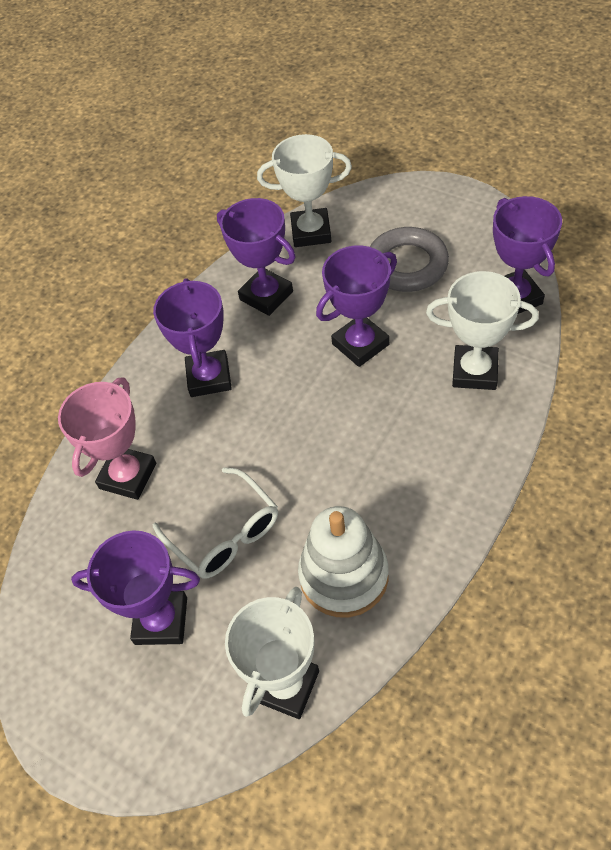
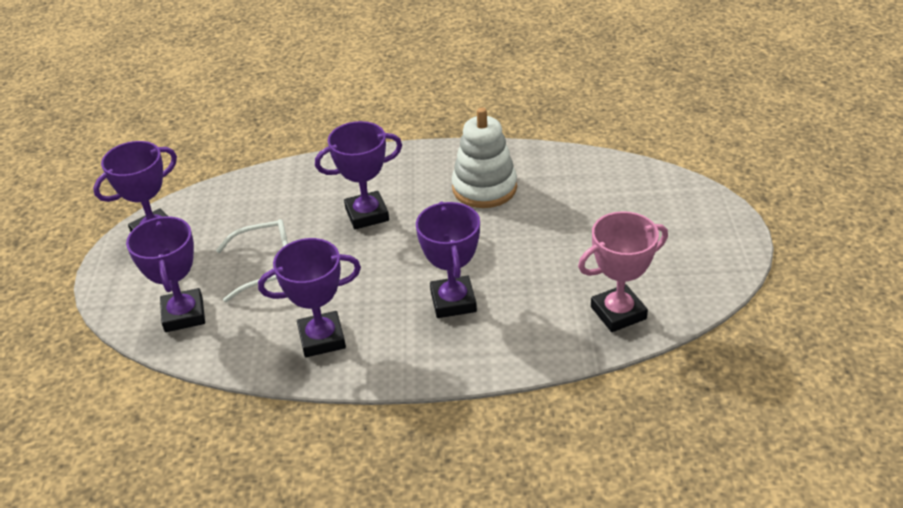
grey ring: [370,227,449,292] = 1 -> none = 0
white trophy: [225,587,319,719] [257,134,352,247] [426,271,539,390] = 3 -> none = 0

